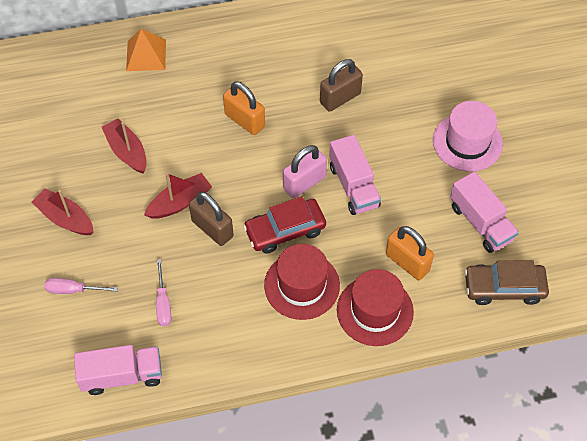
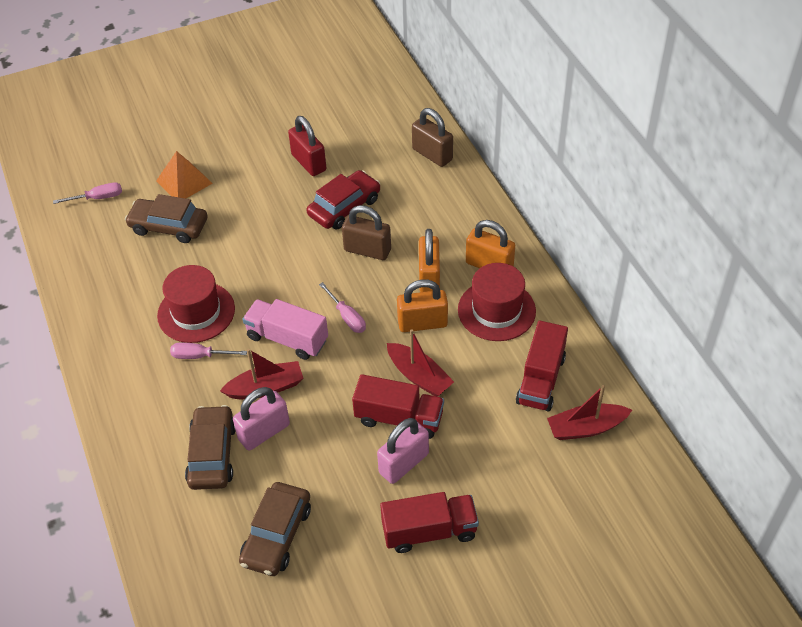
brown car: [464,260,549,305] = 1 -> [125,194,208,243] [185,405,236,490] [239,482,311,576] = 3
orange padlock: [223,81,265,135] [386,226,434,280] = 2 -> [397,279,448,332] [419,229,440,292] [466,220,515,268] = 3
pink hat: [433,101,503,171] = 1 -> none = 0
pink padlock: [283,145,327,198] = 1 -> [233,387,290,450] [377,418,429,484] = 2
pink screwdriver: [45,278,118,294] [156,259,171,326] = 2 -> [53,182,122,204] [170,343,247,359] [319,282,366,333] = 3
pink truck: [74,345,162,395] [329,135,381,215] [450,171,519,253] = 3 -> [243,299,328,360] = 1
red padlock: none = 0 -> [288,116,326,176] = 1
red truck: none = 0 -> [352,374,444,439] [380,492,479,553] [516,321,568,411] = 3

